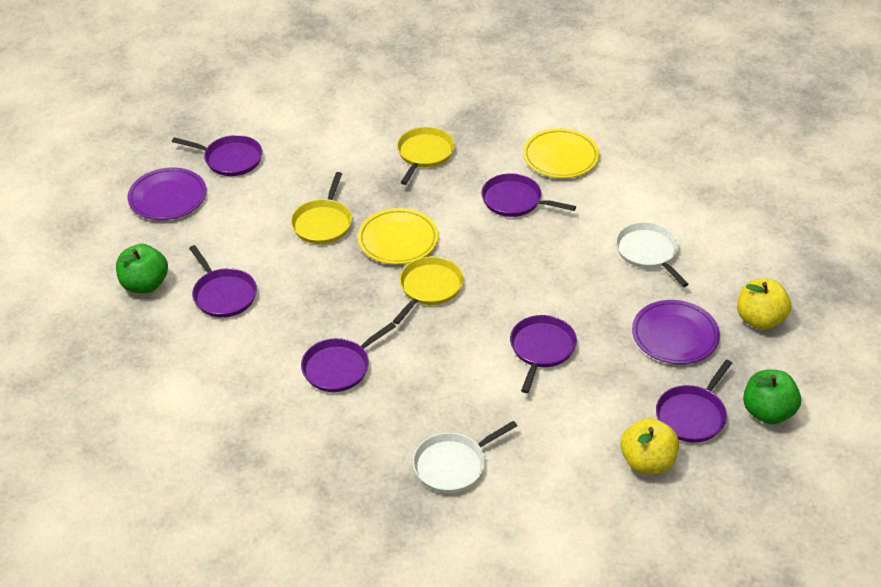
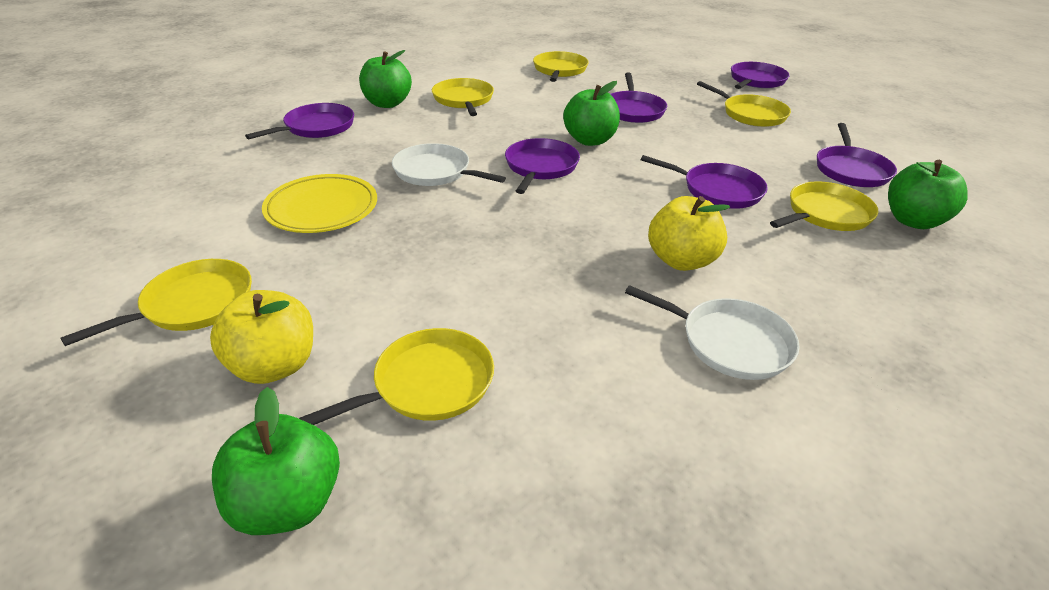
green apple: [116,244,168,293] [743,369,801,424] = 2 -> [212,387,340,535] [359,50,412,108] [563,81,620,146] [888,160,968,229] = 4
purple plate: [128,167,207,220] [632,300,720,364] = 2 -> none = 0
yellow pan: [291,172,352,244] [393,256,464,324] [397,127,455,185] = 3 -> [60,259,252,346] [299,328,494,425] [432,78,494,116] [533,51,589,82] [697,81,791,127] [770,181,879,231] = 6
yellow plate: [358,208,439,264] [523,128,599,178] = 2 -> [262,174,377,233] = 1

